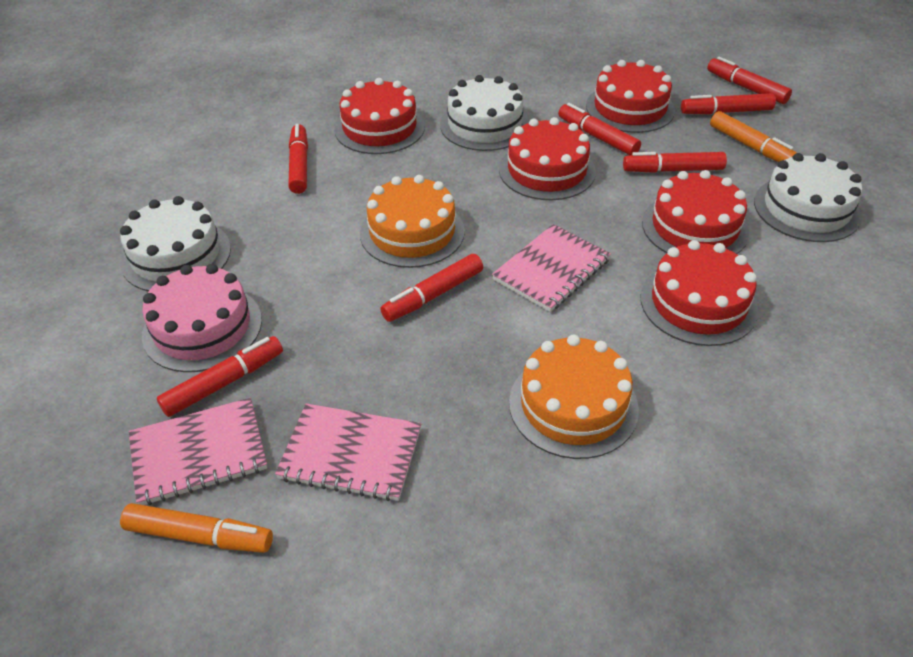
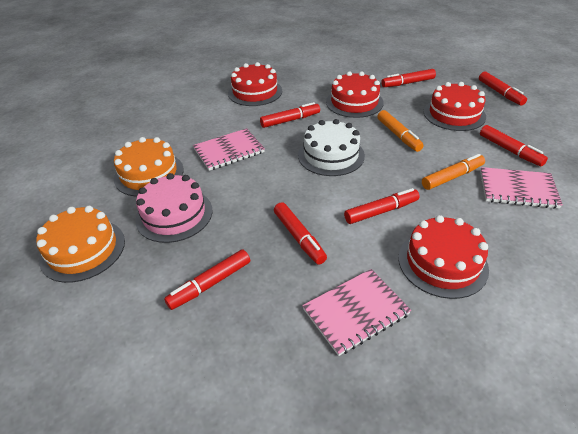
red cake: [334,78,425,154] [499,117,596,200] [586,60,675,133] [641,240,758,346] [642,170,749,254] = 5 -> [228,62,282,106] [326,71,384,118] [399,215,489,299] [423,82,486,131] = 4
white cake: [120,196,231,291] [440,75,529,151] [754,153,862,242] = 3 -> [298,119,365,176] = 1

